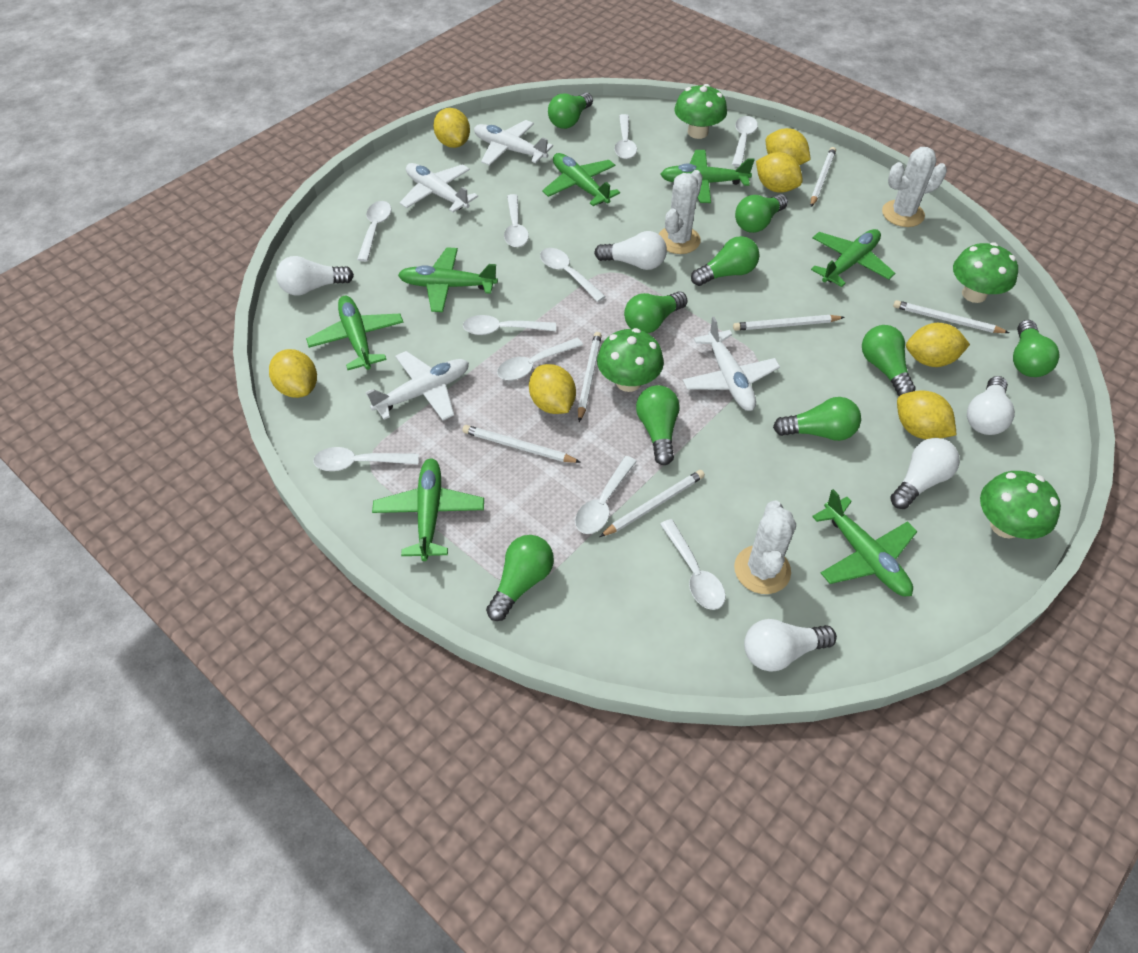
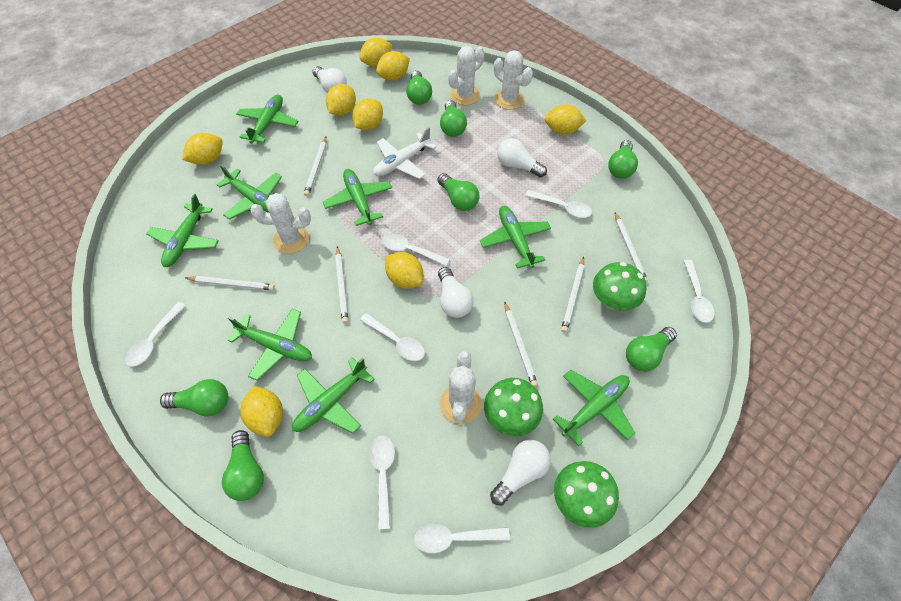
green light bulb: [486,535,554,621] [548,92,593,129] [624,292,688,333] [636,385,680,465] [691,236,760,286] [735,194,788,233] [773,397,861,441] [862,325,915,396] [1013,320,1059,377] = 9 -> [160,379,228,416] [222,430,264,501] [406,70,432,105] [437,173,479,211] [440,100,467,137] [608,140,638,179] [626,327,677,371] = 7
green mushroom: [597,328,664,392] [674,84,727,139] [953,242,1018,303] [980,471,1061,539] = 4 -> [484,378,543,436] [554,461,619,528] [593,262,646,311] = 3
green plane: [306,296,404,370] [372,458,484,561] [398,247,498,312] [542,153,620,206] [660,150,755,203] [811,229,895,287] [812,489,918,596] = 7 -> [146,194,219,267] [216,165,282,220] [228,309,312,381] [236,94,298,144] [292,357,375,433] [323,169,392,226] [480,206,551,269] [553,370,635,446] = 8
white cactus: [659,170,703,254] [734,500,796,594] [882,147,947,227] = 3 -> [250,193,311,254] [440,351,482,424] [448,46,484,105] [494,50,533,110] = 4
white light bulb: [276,256,354,295] [594,231,667,270] [744,619,837,672] [890,438,960,509] [967,376,1015,435] = 5 -> [312,66,347,93] [438,267,473,318] [490,440,551,505] [497,138,547,178] = 4
white plane: [365,351,469,421] [399,163,478,212] [474,120,553,166] [683,317,780,411] = 4 -> [373,127,437,179] = 1
white spoon: [313,447,419,471] [357,201,392,262] [463,315,556,335] [497,338,583,380] [504,194,529,247] [540,248,606,302] [575,456,637,534] [614,114,637,159] [660,519,726,610] [732,116,758,167] = 10 -> [125,302,186,367] [360,313,425,361] [369,435,395,530] [382,233,450,266] [414,524,510,554] [525,190,592,218] [684,260,714,323] = 7
yellow lemon: [269,349,317,398] [433,108,470,148] [529,364,576,414] [756,152,803,193] [766,128,811,165] [897,390,957,439] [906,323,970,367] = 7 -> [182,133,223,165] [241,386,283,437] [326,84,356,116] [352,98,383,130] [360,37,392,67] [376,51,410,81] [385,252,423,289] [545,104,587,135] = 8

